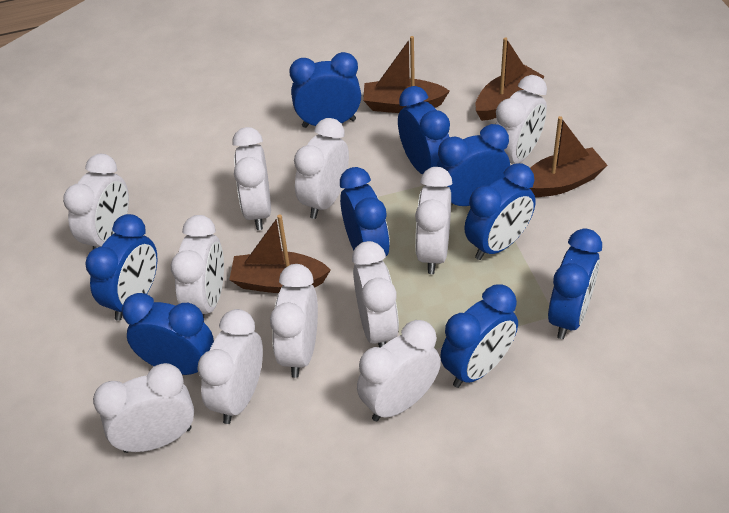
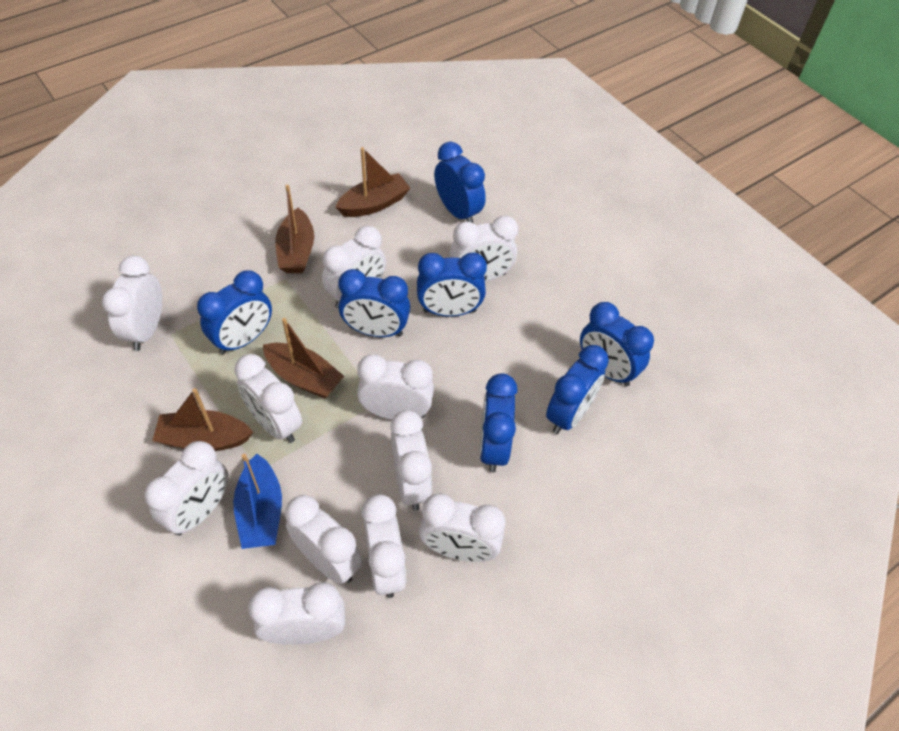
blue boat: none = 0 -> [233,453,282,549] = 1
blue clock: [85,214,157,321] [122,293,214,375] [289,52,361,128] [340,167,390,256] [398,86,450,174] [436,124,510,206] [440,285,518,388] [464,163,536,260] [548,229,602,339] = 9 -> [197,270,272,354] [338,269,410,337] [417,253,487,317] [434,142,486,223] [479,373,518,472] [546,345,609,434] [580,302,654,387] = 7

